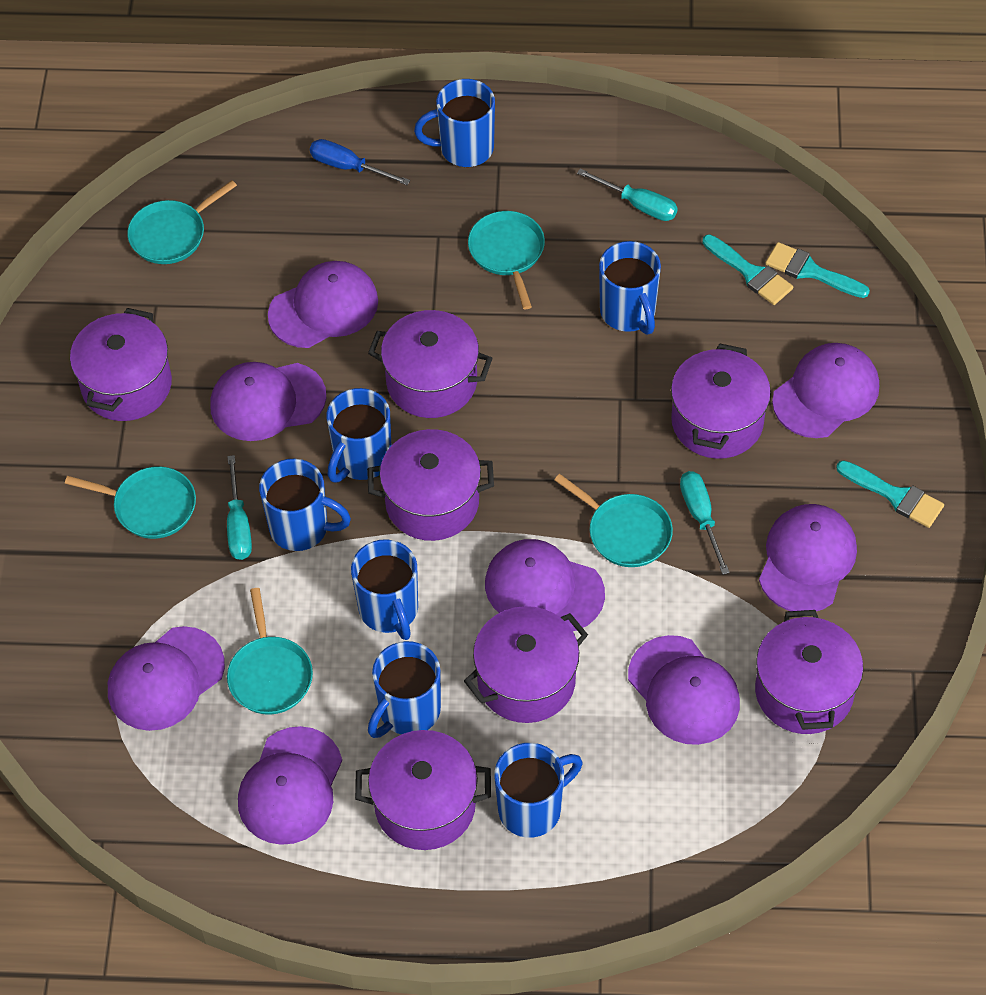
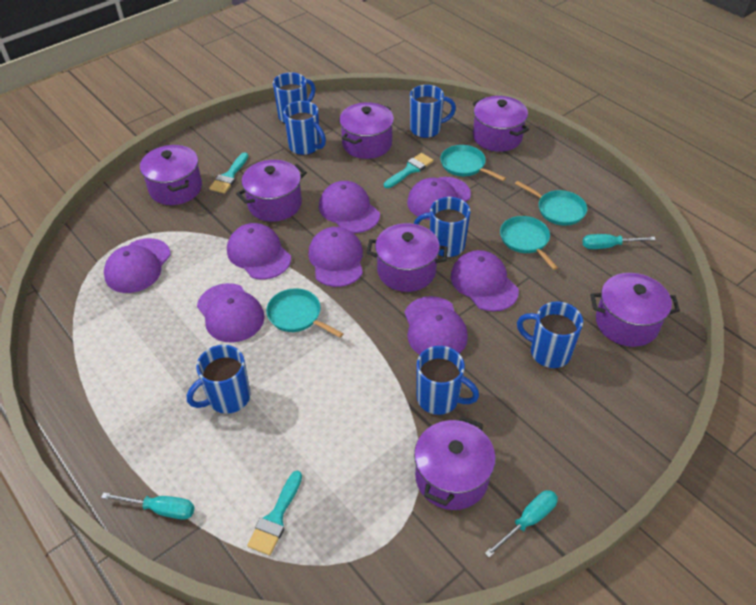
blue screwdriver: [310,139,410,185] = 1 -> none = 0
turquoise pan: [65,467,196,539] [127,180,237,264] [227,588,313,715] [468,211,545,309] [555,474,673,567] = 5 -> [266,288,344,338] [440,145,506,181] [500,216,558,270] [515,181,587,226] = 4

